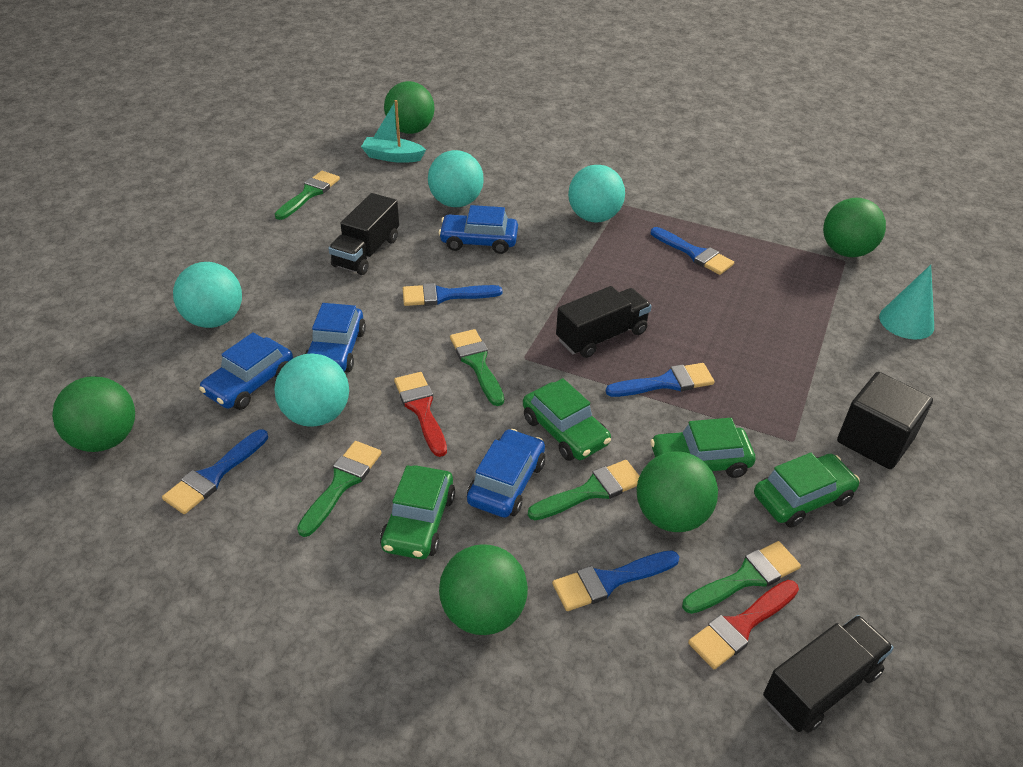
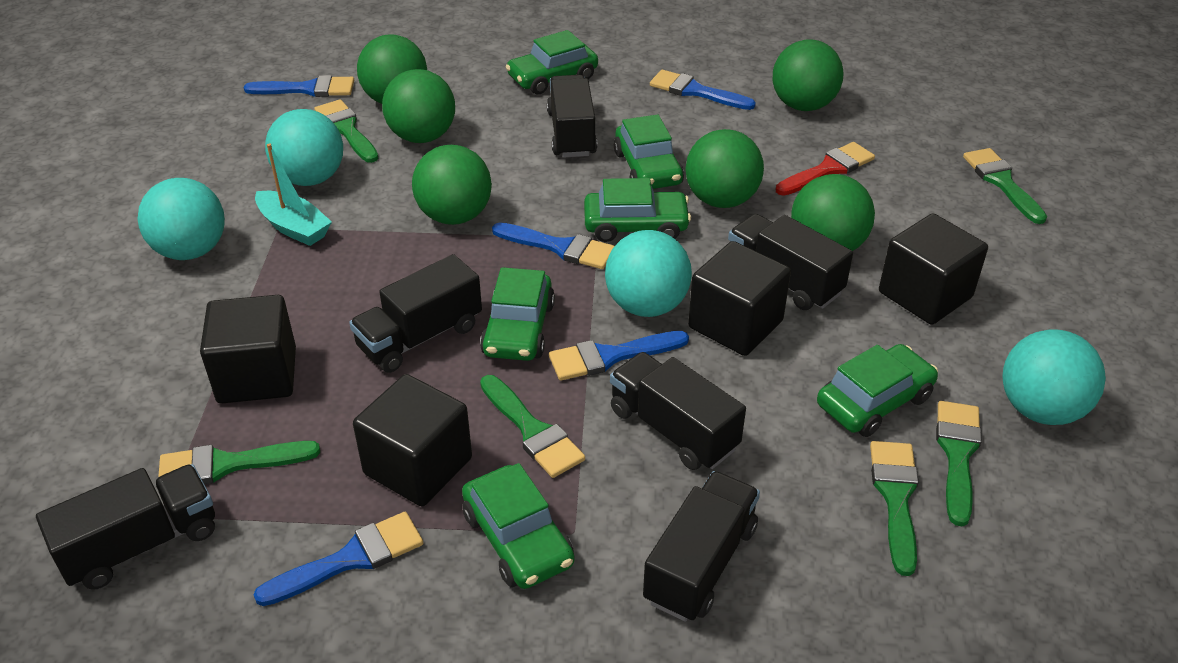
black cube: [837,372,933,469] = 1 -> [200,295,296,404] [353,374,472,506] [688,241,791,356] [879,214,988,325] = 4
black truck: [329,193,399,275] [556,286,652,358] [763,615,894,733] = 3 -> [36,464,215,590] [349,254,482,373] [547,75,597,157] [610,352,746,470] [643,471,760,622] [728,214,853,310] = 6
blue car: [199,332,293,410] [305,303,366,372] [438,205,518,254] [467,429,545,518] = 4 -> none = 0
green ball: [52,376,135,452] [384,81,434,134] [439,544,528,635] [637,451,718,532] [823,198,886,257] = 5 -> [357,34,427,104] [382,69,455,143] [412,145,492,225] [685,129,764,208] [773,39,843,111] [791,174,875,251] = 6
green brush: [275,171,340,220] [297,441,381,537] [450,329,504,406] [528,460,639,520] [682,541,801,614] = 5 -> [158,441,320,484] [314,99,378,163] [480,375,585,478] [870,441,919,576] [936,401,982,526] [963,148,1047,224] = 6
green car: [380,465,455,559] [523,378,611,461] [650,418,756,478] [754,453,860,528] = 4 -> [462,463,574,589] [480,267,555,361] [506,30,598,94] [584,178,691,242] [614,114,684,189] [817,344,938,437] = 6
red brush: [394,372,447,457] [688,580,799,669] = 2 -> [775,142,875,196] = 1
turquoise cone: [879,265,934,340] = 1 -> none = 0

